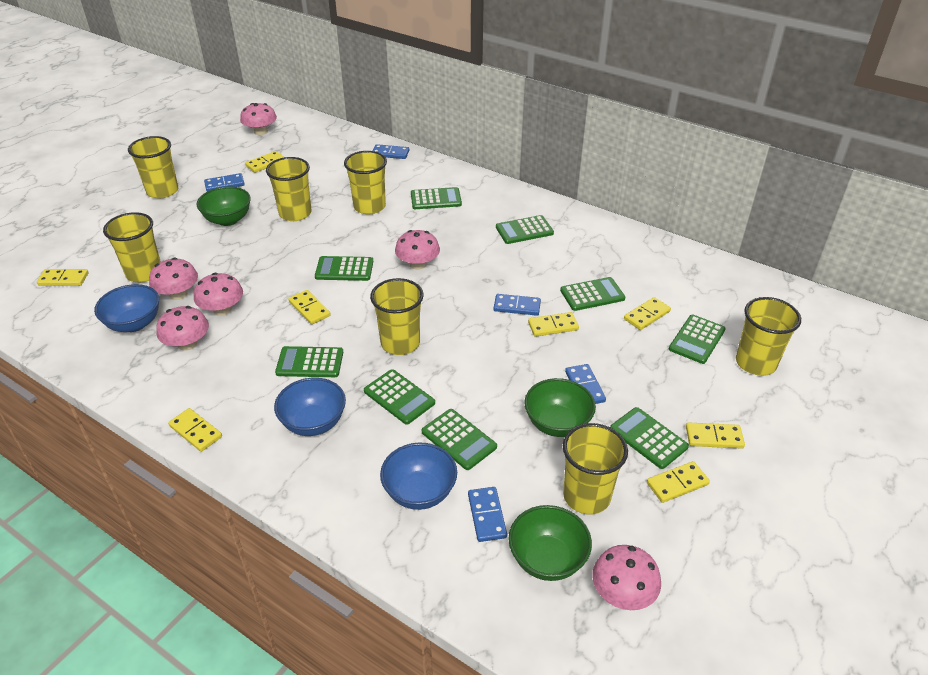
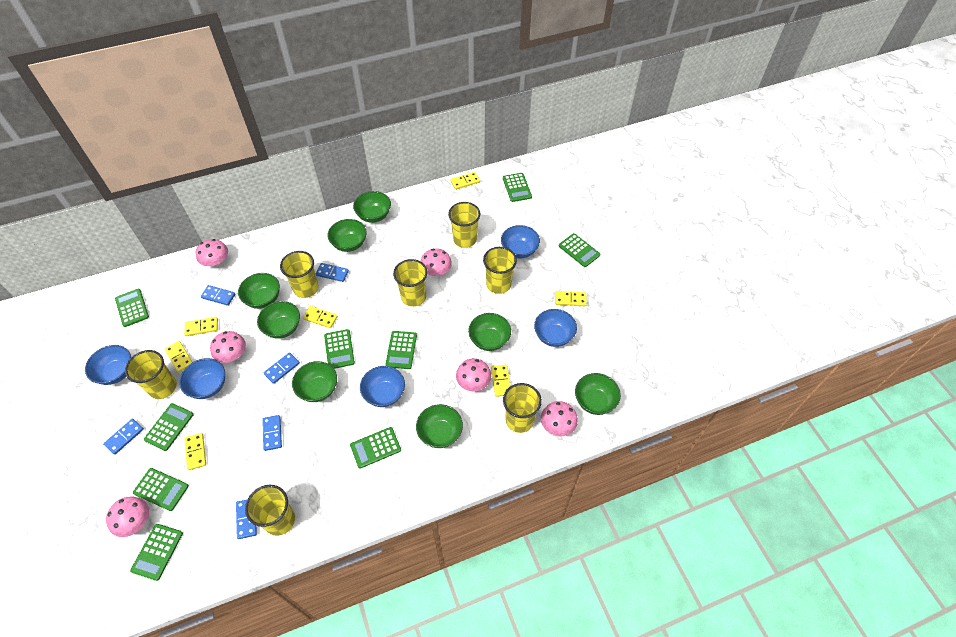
blue bowl: [94,284,159,332] [274,378,346,436] [380,443,457,510] = 3 -> [85,345,131,385] [179,358,225,399] [360,366,405,407] [501,225,540,258] [534,309,577,347] = 5
blue domino: [204,173,245,191] [372,144,409,159] [468,487,507,542] [493,294,541,316] [565,364,606,404] = 5 -> [103,419,144,455] [201,285,235,306] [236,500,257,539] [262,415,282,451] [263,352,300,384] [315,263,349,282] = 6
green bowl: [197,187,251,226] [508,505,592,581] [524,378,596,437] = 3 -> [238,273,280,309] [257,301,300,339] [292,361,337,402] [328,219,367,252] [353,191,391,223] [416,404,463,448] [468,313,511,351] [575,373,621,415] = 8
yellow domino: [37,269,88,286] [168,408,222,452] [245,151,284,173] [289,290,331,325] [528,312,579,337] [624,297,671,330] [647,461,710,503] [686,422,745,449] = 8 -> [165,341,192,372] [184,317,218,336] [184,433,206,470] [303,306,338,328] [451,172,480,190] [491,365,511,397] [555,291,587,306] = 7

